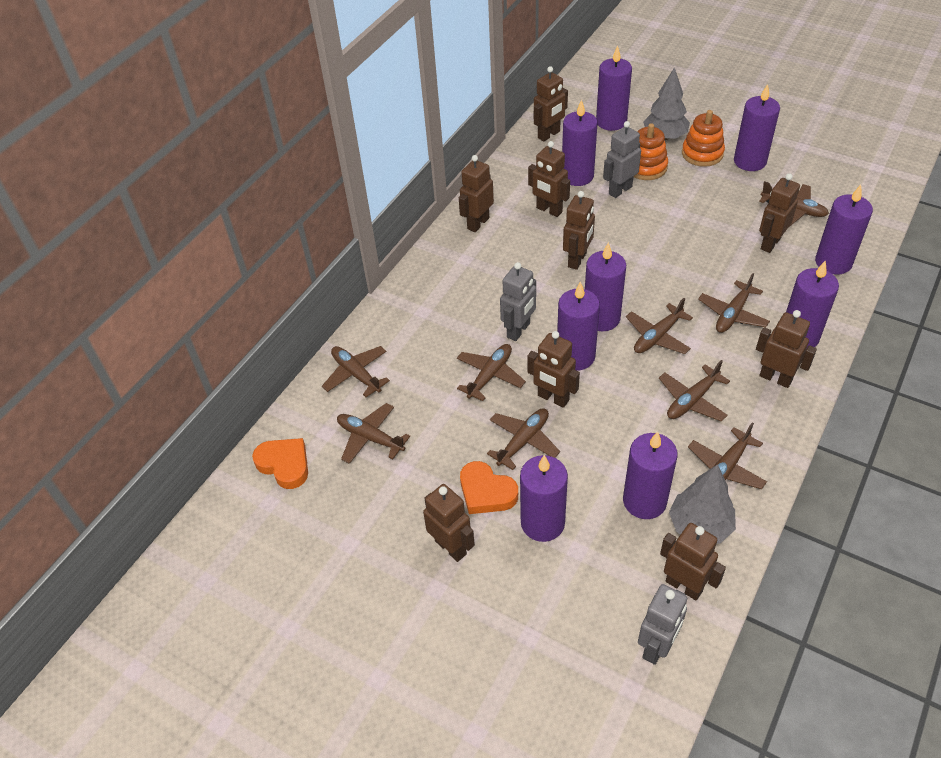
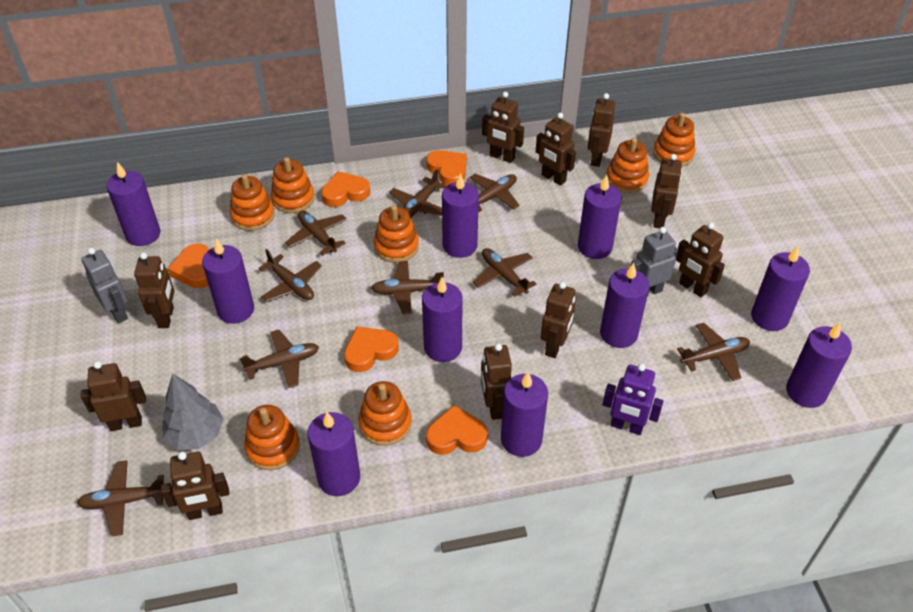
brown robot: [423,484,475,562] [459,155,494,232] [527,331,580,408] [528,141,570,217] [534,66,568,142] [563,191,595,270] [660,523,726,600] [756,310,817,388] [759,173,800,253] = 9 -> [80,361,146,431] [134,252,174,328] [161,452,229,520] [481,343,512,420] [482,92,524,163] [535,113,576,186] [541,282,575,358] [587,93,615,167] [651,154,682,228] [676,222,725,297] = 10
grey robot: [500,262,536,341] [603,121,641,198] [638,584,687,665] = 3 -> [81,248,128,324] [631,227,678,297] = 2
grey tree: [643,67,690,140] [669,464,736,544] = 2 -> [162,373,224,450] = 1
orange heart: [252,438,308,489] [460,461,518,514] = 2 -> [167,243,209,288] [321,171,370,207] [344,327,399,372] [426,150,467,185] [426,405,488,455] = 5
orange stacking toy: [633,123,668,180] [682,110,725,167] = 2 -> [230,174,275,231] [244,405,300,470] [271,157,315,213] [358,381,412,446] [374,205,419,263] [606,138,649,193] [653,113,695,167] = 7
purple candle: [520,455,568,542] [557,281,600,371] [562,99,598,186] [585,242,626,331] [596,46,632,131] [623,431,678,519] [734,84,780,171] [786,261,839,348] [815,185,873,275] = 9 -> [106,162,160,246] [202,239,254,324] [308,412,360,496] [422,277,462,362] [442,173,479,258] [501,372,548,457] [578,175,622,259] [600,263,650,348] [751,246,810,331] [786,323,852,408] = 10
purple robot: none = 0 -> [603,363,664,435] = 1

